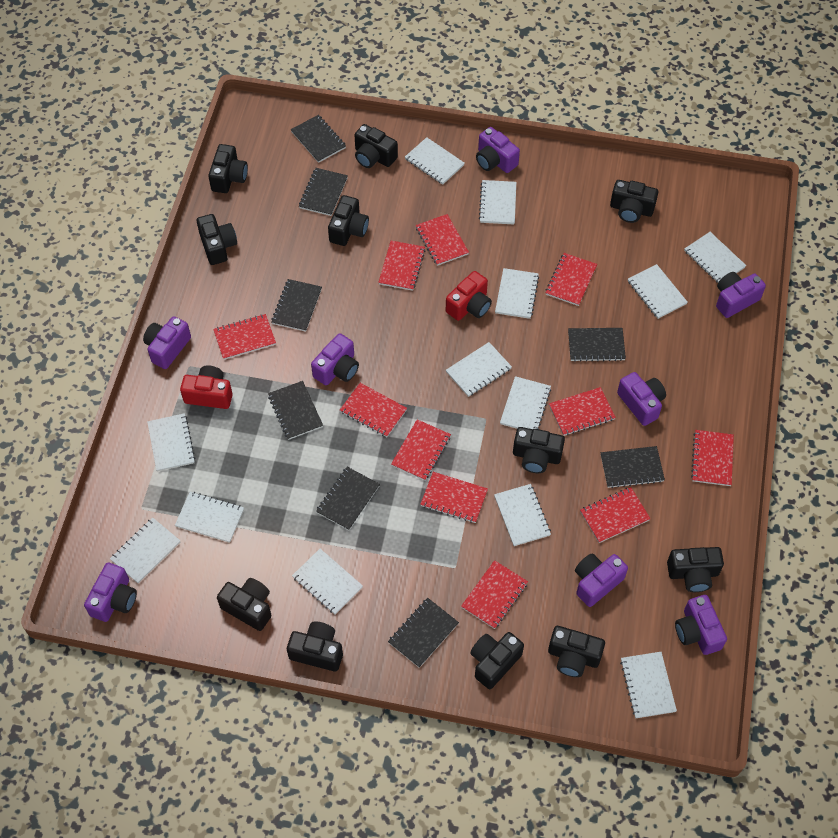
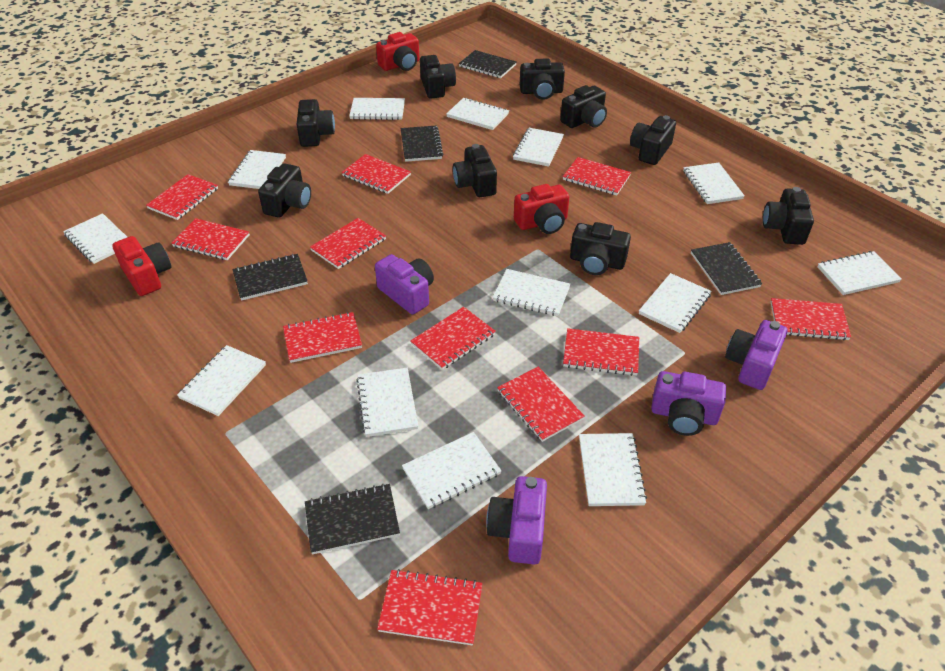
black camera: [197,214,237,265] [208,144,248,193] [217,578,272,631] [287,622,343,672] [328,195,369,246] [354,124,398,168] [471,632,524,689] [513,427,565,473] [548,626,605,677] [610,180,659,223] [667,547,724,592] = 11 -> [258,163,311,218] [296,99,335,147] [420,55,456,99] [453,144,497,197] [520,59,565,100] [560,85,607,128] [570,222,631,275] [630,115,676,165] [763,187,814,245] = 9
black notebook: [268,381,323,440] [271,279,322,332] [291,115,346,163] [299,168,348,216] [316,467,380,530] [388,598,459,668] [568,328,626,362] [601,446,665,488] = 8 -> [232,254,308,301] [305,484,400,554] [401,126,443,162] [459,50,516,78] [691,242,762,295] = 5
purple camera: [84,563,137,622] [143,316,191,369] [311,333,359,385] [476,127,520,173] [575,553,628,607] [617,372,666,426] [675,595,727,655] [716,272,766,318] = 8 -> [375,254,434,314] [486,476,547,565] [651,371,726,436] [725,320,788,390] = 4
red camera: [180,365,233,409] [446,271,492,321] = 2 -> [112,236,171,296] [376,32,420,71] [514,184,569,234] = 3

